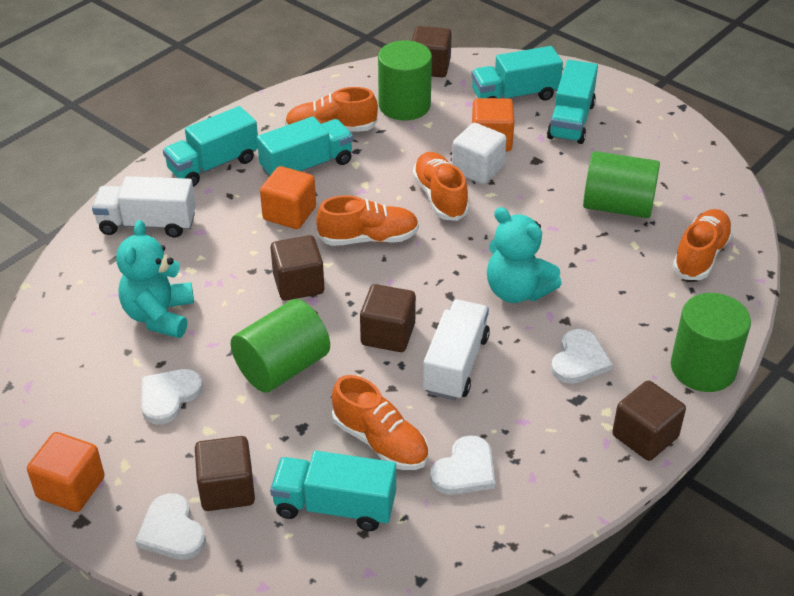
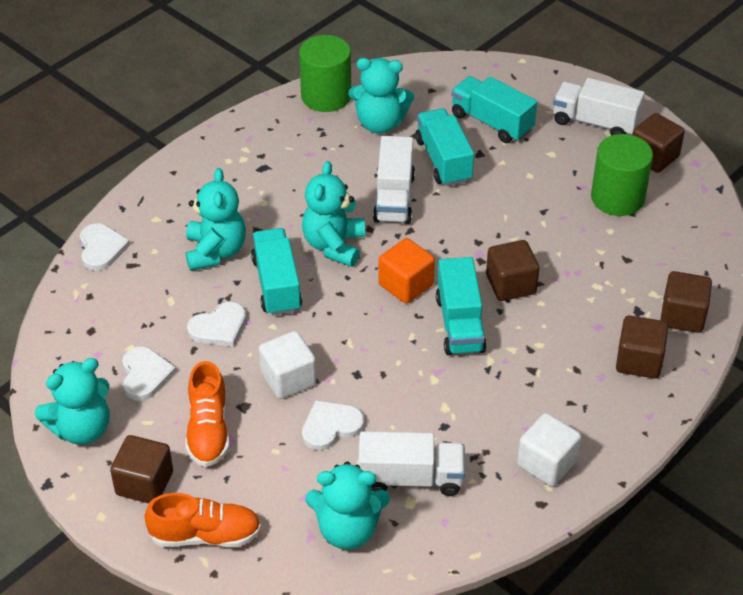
green cylinder: [231,299,330,393] [378,40,432,121] [583,151,660,218] [671,293,751,392] = 4 -> [299,35,351,112] [591,134,653,216] = 2
orange cube: [27,432,105,512] [260,166,316,229] [472,98,515,151] = 3 -> [379,238,435,304] = 1
orange shoe: [285,87,378,132] [316,195,419,246] [332,375,428,470] [412,152,469,221] [673,209,733,280] = 5 -> [144,493,261,547] [185,361,230,467] = 2
turquoise teddy bear: [116,220,194,338] [487,207,561,303] = 2 -> [35,358,109,445] [186,168,246,271] [302,161,365,267] [306,461,390,550] [348,58,414,134] = 5
turquoise truck: [163,106,258,187] [257,116,353,177] [270,451,396,531] [471,46,563,101] [547,60,598,144] = 5 -> [251,228,302,316] [415,108,474,186] [436,257,487,355] [451,76,537,143] = 4
white cube: [452,123,506,184] = 1 -> [259,331,317,399] [517,413,582,486] = 2
white truck: [92,176,196,238] [423,300,490,401] = 2 -> [359,431,465,496] [373,136,415,224] [553,78,645,136] = 3

